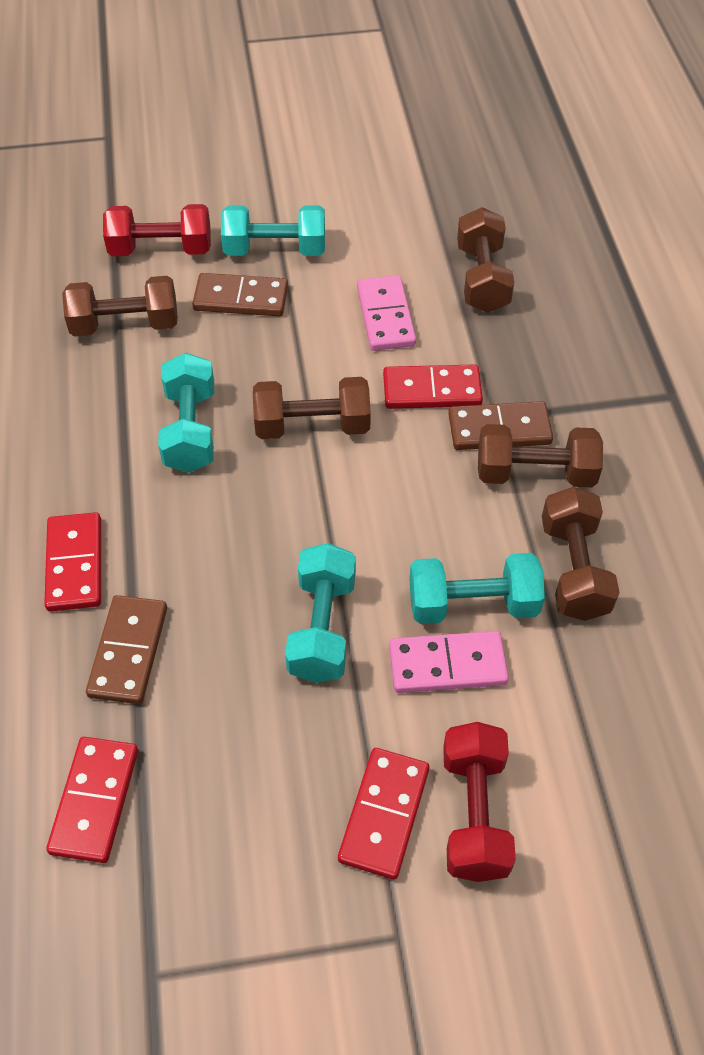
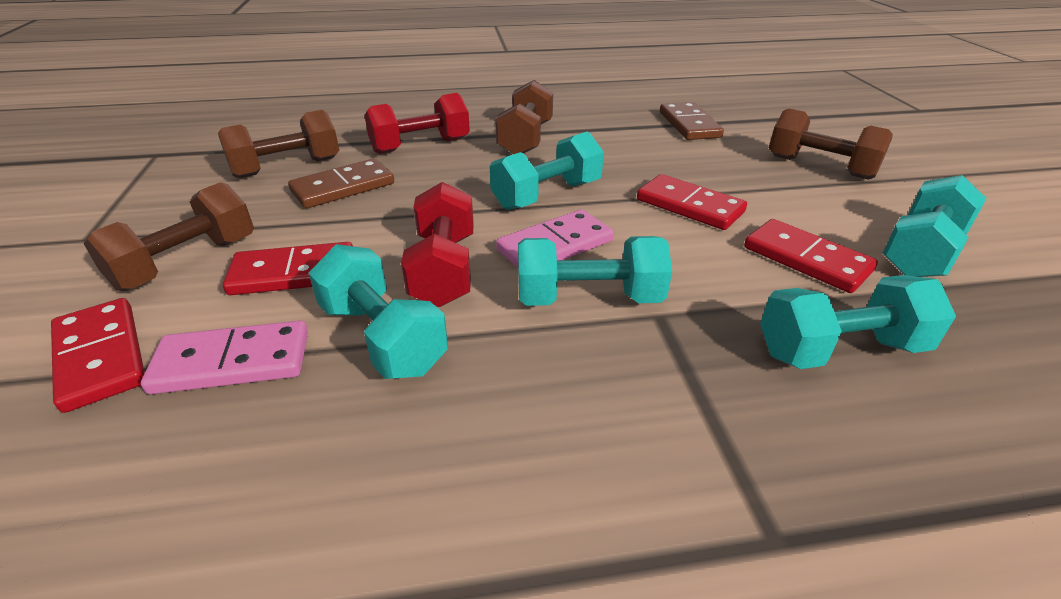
brown domino: [86,595,167,704] [192,273,288,316] [449,401,553,450] = 3 -> [288,159,394,208] [660,102,724,140] = 2
brown dumbbell: [62,276,178,337] [253,377,371,439] [457,207,514,313] [478,424,603,487] [542,487,620,621] = 5 -> [83,182,254,291] [218,110,339,178] [495,80,553,154] [769,108,893,180] = 4
turquoise dumbbell: [158,353,214,473] [221,205,325,256] [285,543,356,683] [409,553,545,624] = 4 -> [308,244,448,379] [490,131,604,210] [518,236,672,306] [760,275,956,369] [883,175,986,277] = 5

